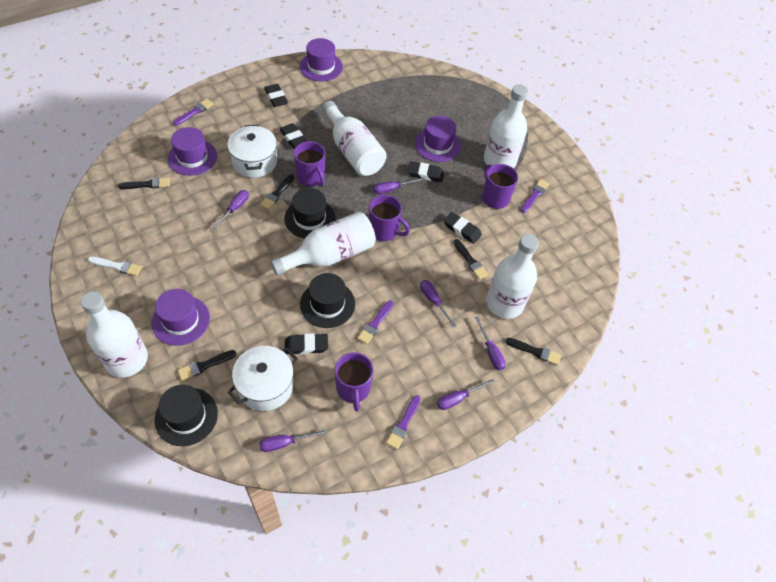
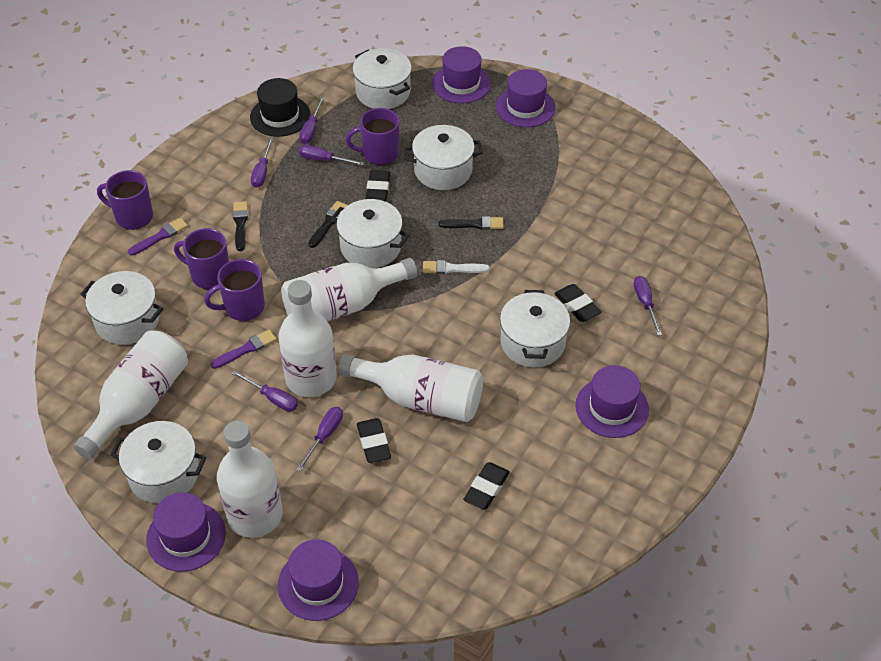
black brush: [118,178,170,189] [177,350,236,381] [260,174,294,209] [453,239,488,280] [505,338,561,365] = 5 -> [233,201,248,251] [308,201,348,248] [438,216,504,230] = 3
black eraser: [264,84,288,107] [280,123,307,148] [285,333,328,355] [408,161,444,182] [444,212,482,244] = 5 -> [357,418,391,463] [366,170,390,202] [463,462,510,510] [554,284,601,322] = 4
black hat: [155,385,218,446] [284,188,336,239] [300,273,355,328] = 3 -> [250,78,310,137] = 1
purple brush: [173,99,213,126] [357,300,393,344] [386,395,421,449] [521,179,549,213] = 4 -> [128,218,188,256] [210,329,277,369] = 2
purple hat: [151,289,210,346] [168,127,217,176] [300,38,343,81] [415,116,461,162] = 4 -> [146,493,226,572] [278,539,359,621] [432,46,491,103] [496,69,556,127] [575,365,649,438] = 5
white pot: [227,125,277,178] [228,346,298,411] = 2 -> [81,271,163,345] [111,421,206,504] [330,199,410,268] [352,48,412,109] [404,125,483,190] [500,290,570,367] = 6

